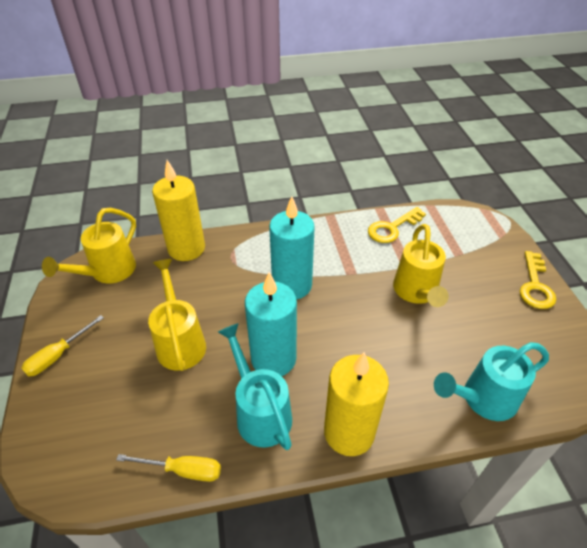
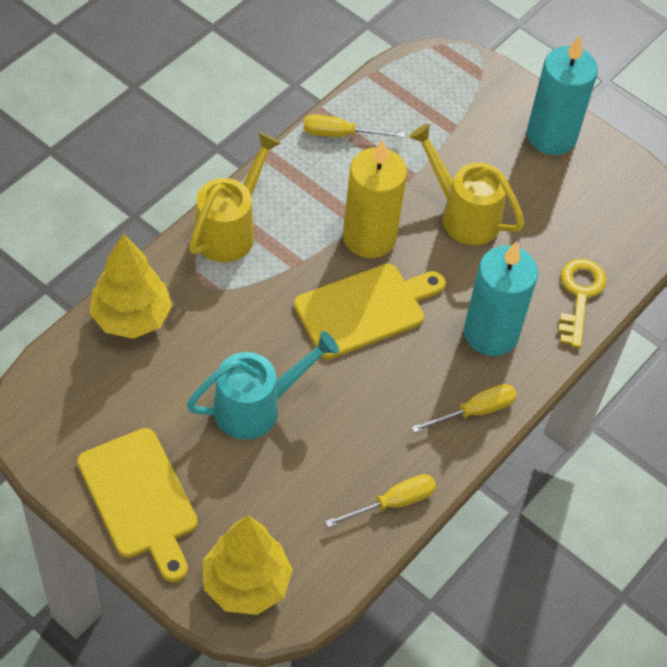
turquoise watering can: [218,323,292,450] [434,342,549,421] = 2 -> [186,331,339,440] = 1
yellow candle: [152,160,205,261] [324,352,389,456] = 2 -> [343,140,407,258] = 1
yellow cutting board: none = 0 -> [77,428,198,582] [294,264,446,359] = 2
yellow key: [368,207,426,243] [520,251,556,309] = 2 -> [558,259,607,348] = 1
yellow screwdriver: [21,315,104,377] [116,454,221,482] = 2 -> [304,114,405,138] [325,474,436,528] [411,384,517,433] = 3
yellow tree: none = 0 -> [89,233,172,339] [202,515,293,615] = 2
yellow watering can: [42,208,136,283] [148,259,206,371] [393,224,449,307] = 3 -> [189,132,281,262] [409,124,524,245] = 2

